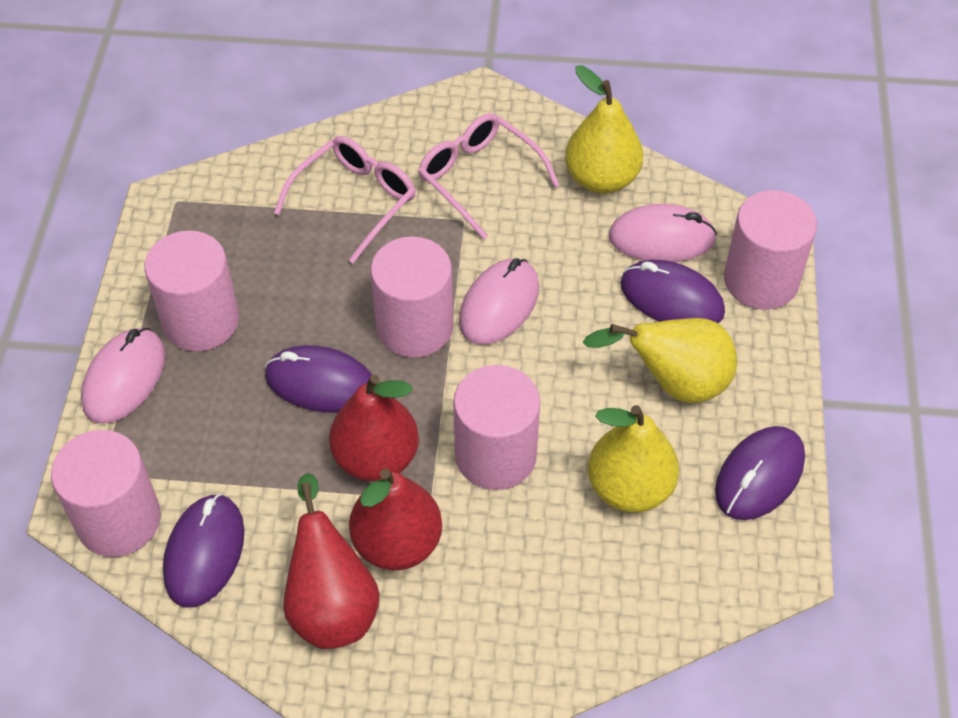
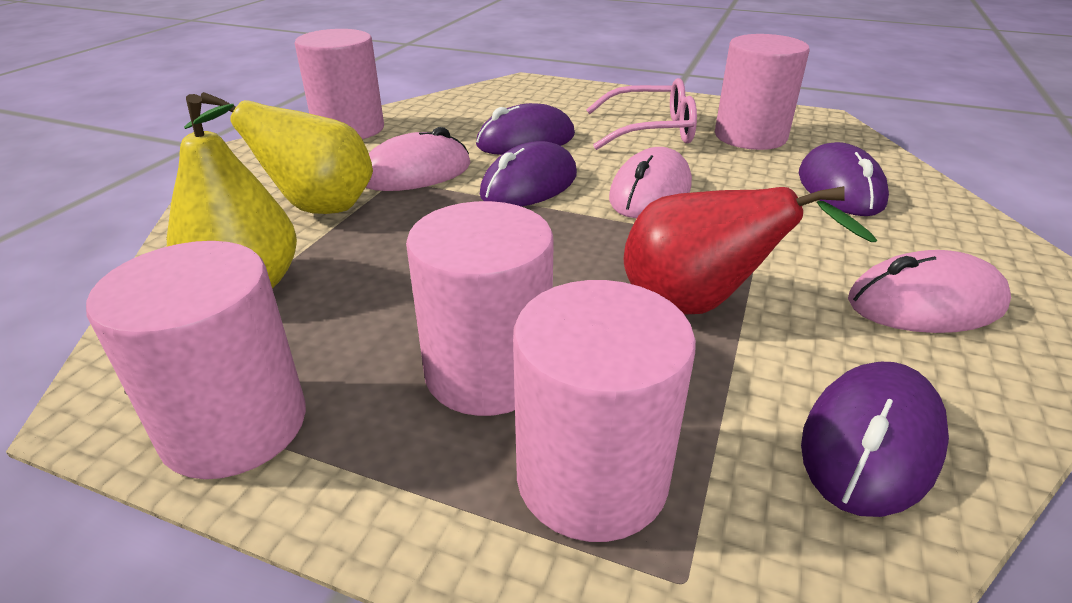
pink glasses: [274,136,416,264] [418,113,560,239] = 2 -> [586,78,697,150] = 1
red pear: [283,473,380,649] [329,375,419,481] [349,469,442,570] = 3 -> [624,186,878,314] = 1
yellow pear: [565,65,643,194] [583,318,737,403] [588,405,679,513] = 3 -> [167,94,297,288] [184,92,373,214] = 2

